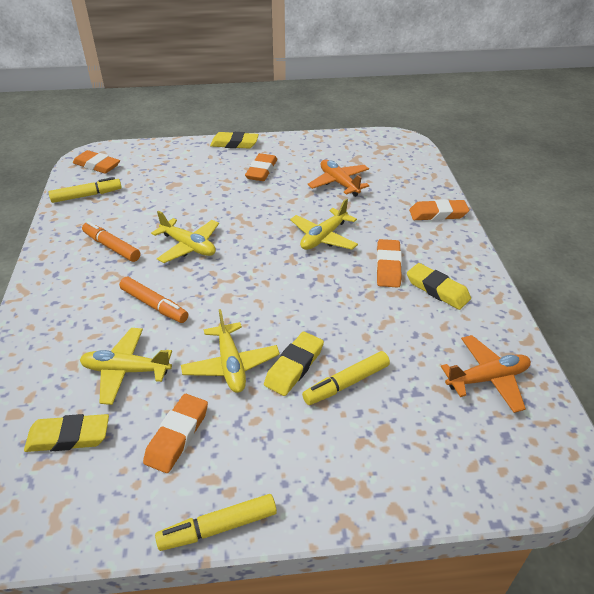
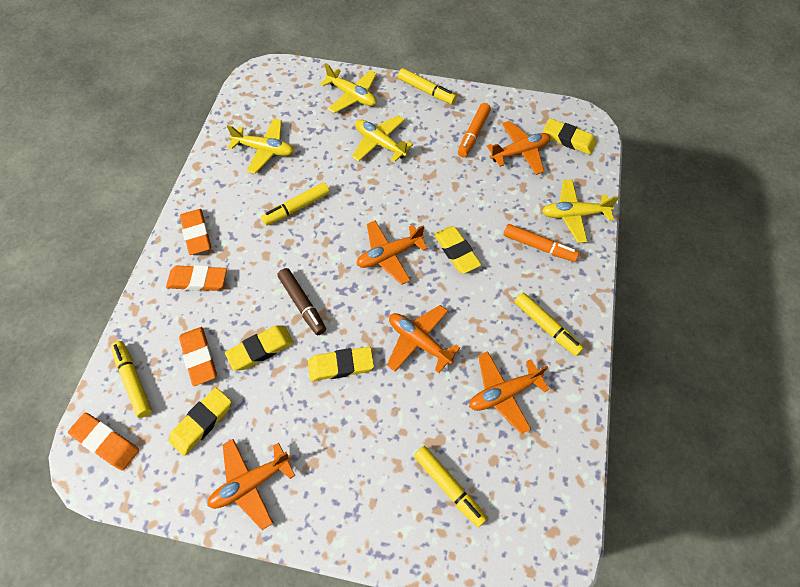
brown marker: none = 0 -> [277,268,326,335] = 1
orange eraser: [73,150,120,174] [143,394,208,473] [245,153,277,181] [376,239,402,288] [409,199,469,221] = 5 -> [68,413,139,470] [166,265,227,291] [179,327,217,386] [180,209,211,255] = 4
orange plane: [308,160,370,197] [441,335,531,413] = 2 -> [207,439,295,530] [356,221,428,285] [387,305,460,373] [469,351,549,434] [487,121,550,175] = 5
yellow eraser: [24,414,109,452] [210,132,259,149] [264,332,324,396] [407,263,471,310] = 4 -> [168,388,232,456] [225,325,294,371] [308,347,374,381] [434,226,481,274] [543,118,597,155] = 5
yellow marker: [48,177,122,203] [155,494,277,551] [302,351,390,405] = 3 -> [111,341,152,418] [261,182,330,226] [398,68,457,104] [414,446,487,527] [514,293,584,356] = 5

